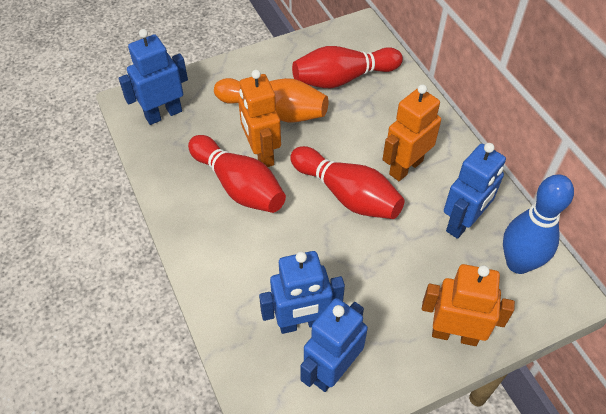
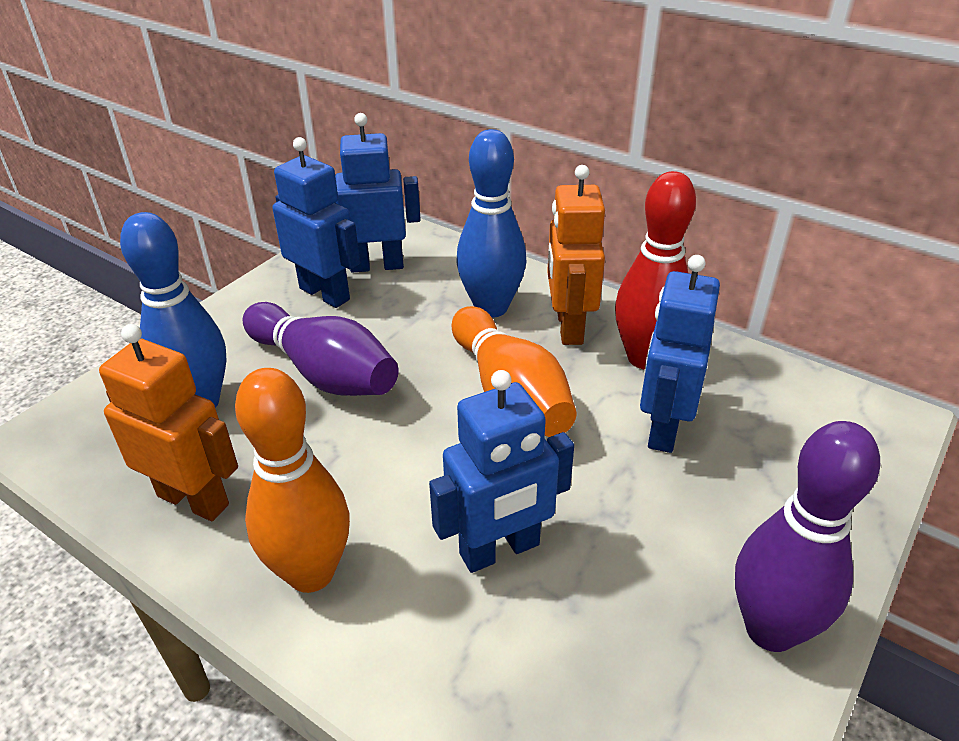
blue bowling pin: [503,174,574,274] = 1 -> [120,212,227,408] [457,129,527,318] = 2
orange bowling pin: [214,78,328,122] = 1 -> [235,368,350,593] [451,306,576,437] = 2
orange robot: [238,70,281,167] [382,84,441,181] [422,264,515,346] = 3 -> [99,324,238,521] [547,165,605,345] = 2
purple bowling pin: none = 0 -> [243,302,399,396] [735,421,880,652] = 2
red bowling pin: [188,135,286,213] [290,146,405,219] [292,46,403,88] = 3 -> [615,171,696,369] = 1

